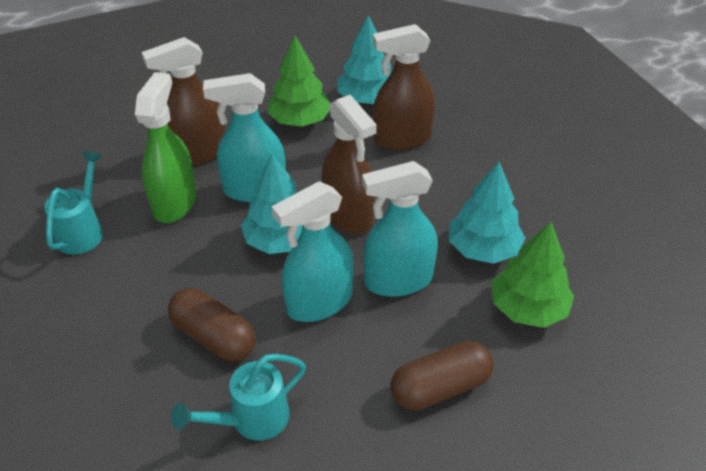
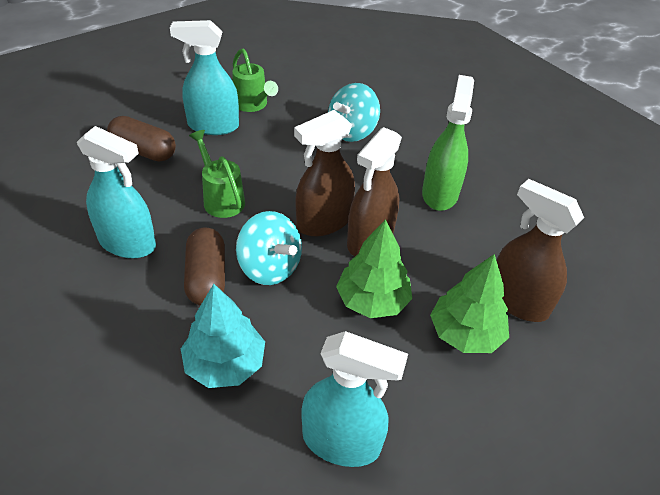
green watering can: none = 0 -> [189,130,245,218] [232,48,278,112] = 2
turquoise spinning top: none = 0 -> [236,211,302,285] [328,83,380,142] = 2
turquoise tree: [241,153,302,254] [337,15,391,104] [449,162,525,264] = 3 -> [181,284,265,388] = 1
turquoise watering can: [45,151,103,255] [171,354,306,441] = 2 -> none = 0

